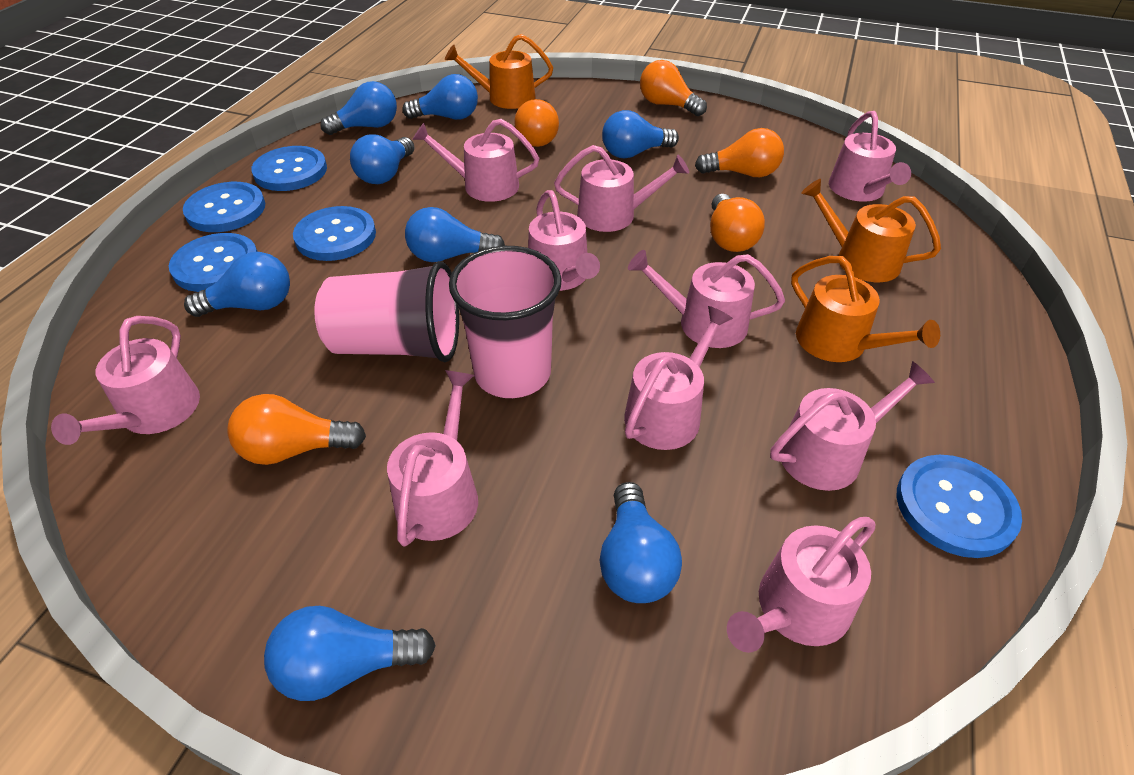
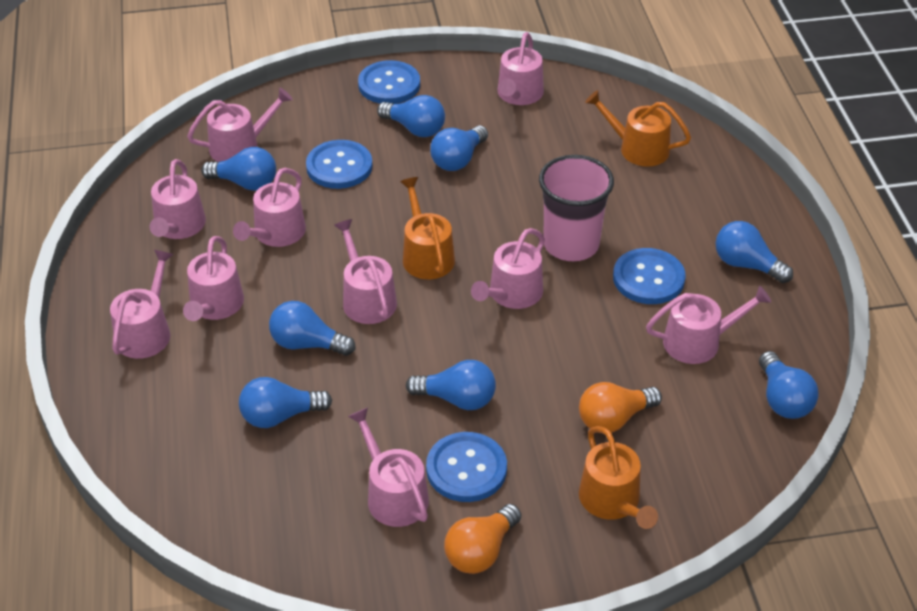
blue button: [169,233,258,292] [183,182,265,232] [251,146,327,191] [293,206,376,261] [896,455,1022,558] = 5 -> [306,140,373,189] [358,60,420,104] [426,432,507,502] [613,248,686,304] = 4
orange light bulb: [227,394,366,465] [514,99,559,147] [640,60,707,116] [695,128,784,177] [710,194,765,252] = 5 -> [444,504,521,574] [579,382,662,433] = 2
pink cup: [314,261,459,362] [449,246,562,398] = 2 -> [539,155,614,261] = 1

